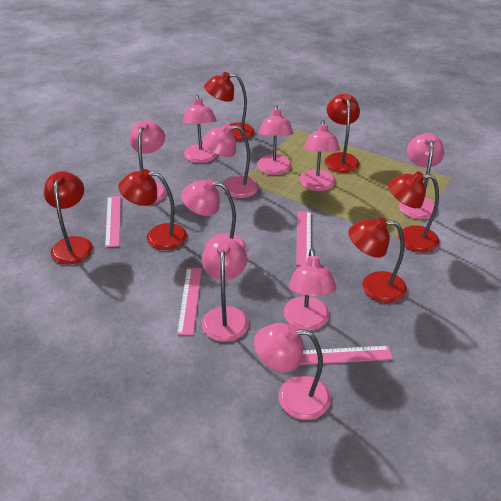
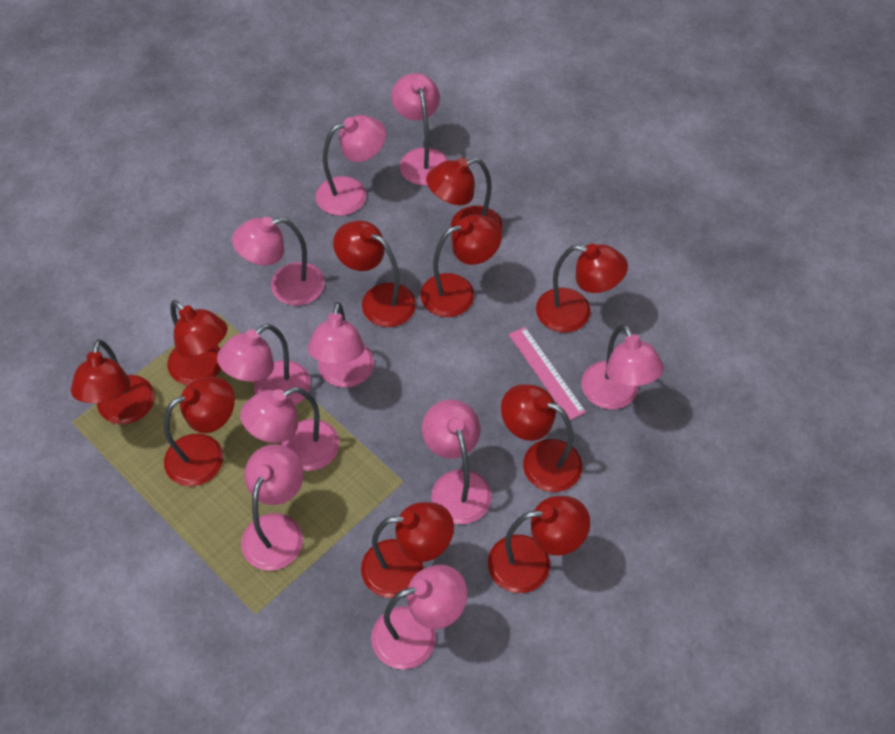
pink ruler: [105,196,121,248] [177,268,202,335] [296,211,311,266] [299,346,393,365] = 4 -> [509,327,586,420] = 1
red lamp: [44,171,93,264] [118,169,187,250] [204,72,255,141] [325,94,360,173] [349,217,407,303] [388,171,439,253] = 6 -> [71,339,155,425] [164,377,235,486] [167,300,228,385] [333,221,416,327] [361,502,454,598] [420,215,502,317] [426,158,503,232] [488,496,590,593] [501,384,582,492] [536,244,628,333] = 10

